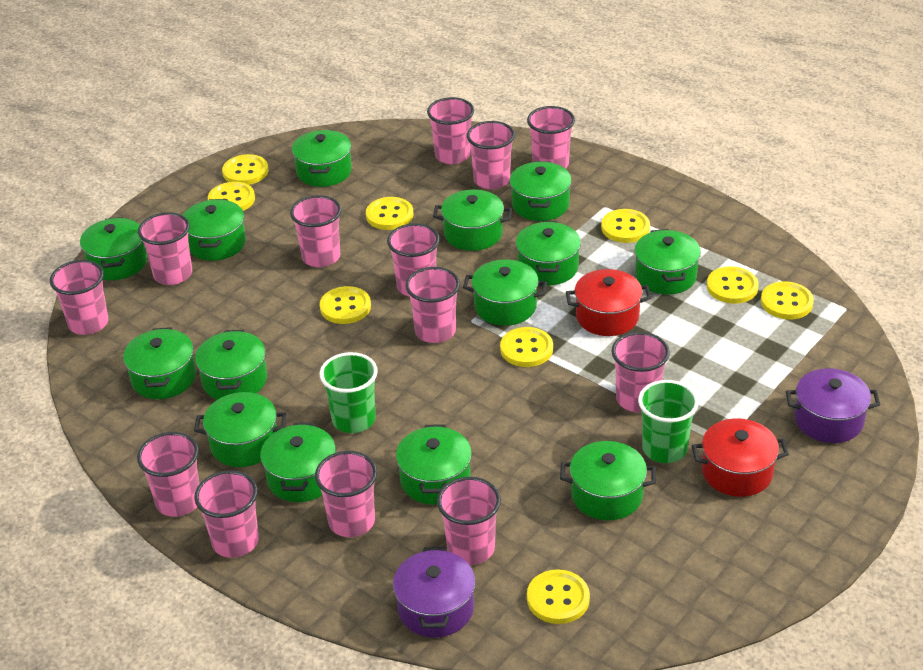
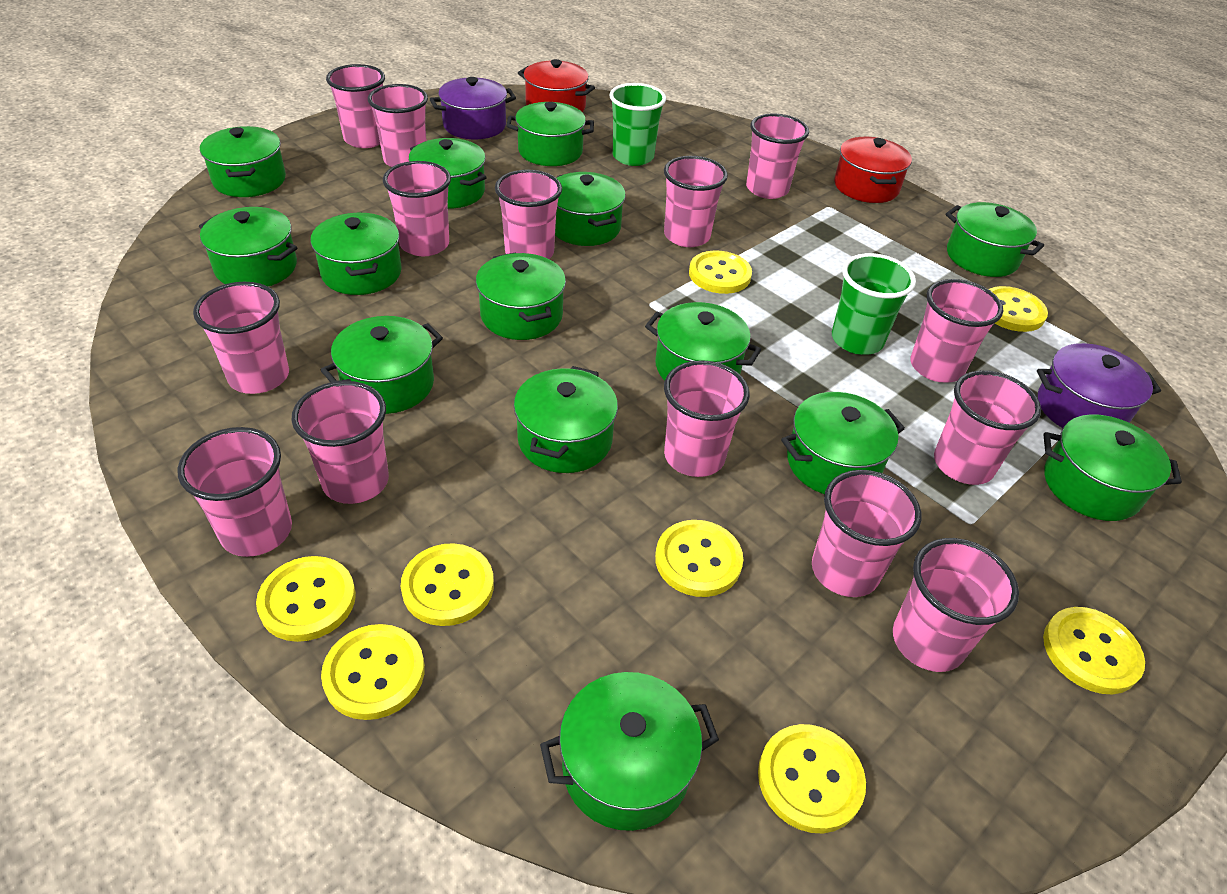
pink cup: [50,260,109,335] [137,432,200,517] [138,212,192,285] [194,470,259,558] [290,195,341,267] [315,451,377,537] [387,223,440,297] [405,267,460,343] [427,97,474,164] [437,477,501,565] [467,121,515,189] [527,106,575,169] [611,332,670,412] = 13 -> [177,427,292,557] [193,282,289,394] [292,381,389,504] [326,64,385,148] [368,84,428,167] [383,161,451,256] [495,170,562,259] [664,156,728,247] [664,360,750,477] [746,114,809,199] [812,470,921,597] [893,538,1019,672] [910,279,1003,383] [934,370,1041,485] = 14
yellow button: [208,182,255,211] [222,154,268,185] [320,286,371,324] [366,197,413,230] [500,327,553,367] [527,569,590,624] [601,209,650,243] [707,266,759,304] [761,281,814,319] = 9 -> [256,556,356,642] [321,624,425,720] [401,543,494,626] [655,520,743,597] [689,250,752,294] [758,724,866,833] [989,286,1048,332] [1043,607,1145,695] = 8

